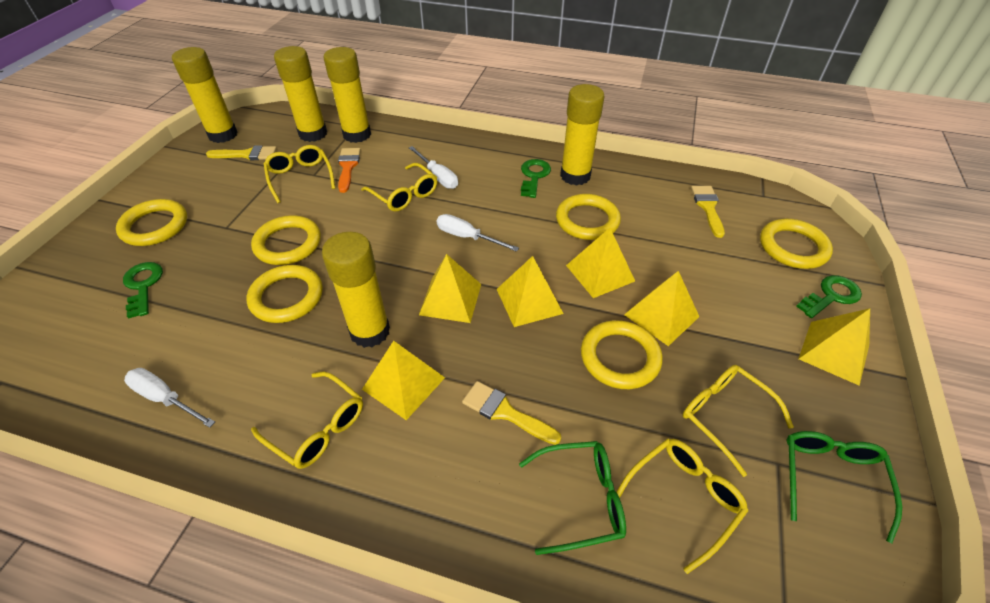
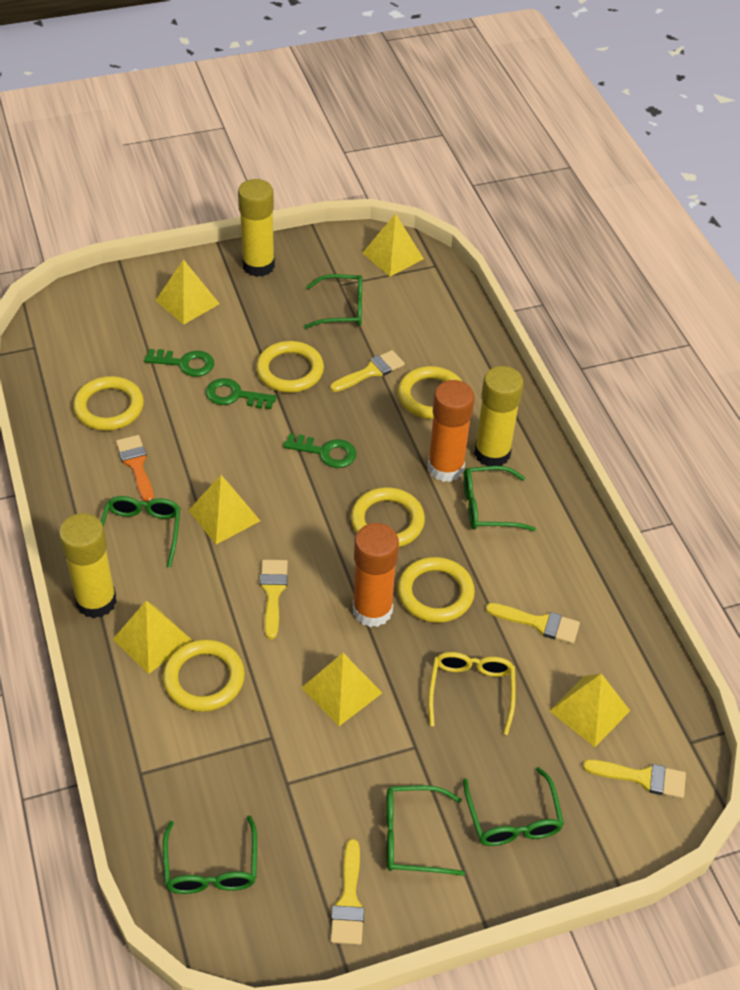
green glasses: [519,441,626,555] [786,431,902,543] = 2 -> [101,496,180,568] [163,816,257,894] [304,274,362,329] [386,785,465,876] [463,767,564,846] [464,466,536,531] = 6
orange glue stick: none = 0 -> [353,523,399,627] [428,380,474,482] = 2
white screwdriver: [124,368,215,428] [409,146,458,189] [437,214,519,252] = 3 -> none = 0
yellow brush: [206,145,277,160] [462,381,561,445] [691,186,725,238] = 3 -> [260,560,288,639] [330,350,405,392] [330,839,364,945] [486,603,580,644] [583,759,686,798] = 5
yellow glasses: [251,372,363,469] [264,145,335,203] [361,163,437,211] [616,439,748,574] [682,365,794,477] = 5 -> [428,652,516,735] = 1
yellow glue stick: [172,47,238,143] [274,46,327,142] [322,232,390,348] [324,47,371,143] [560,84,605,186] = 5 -> [59,513,117,618] [238,179,275,277] [474,366,524,466] = 3

